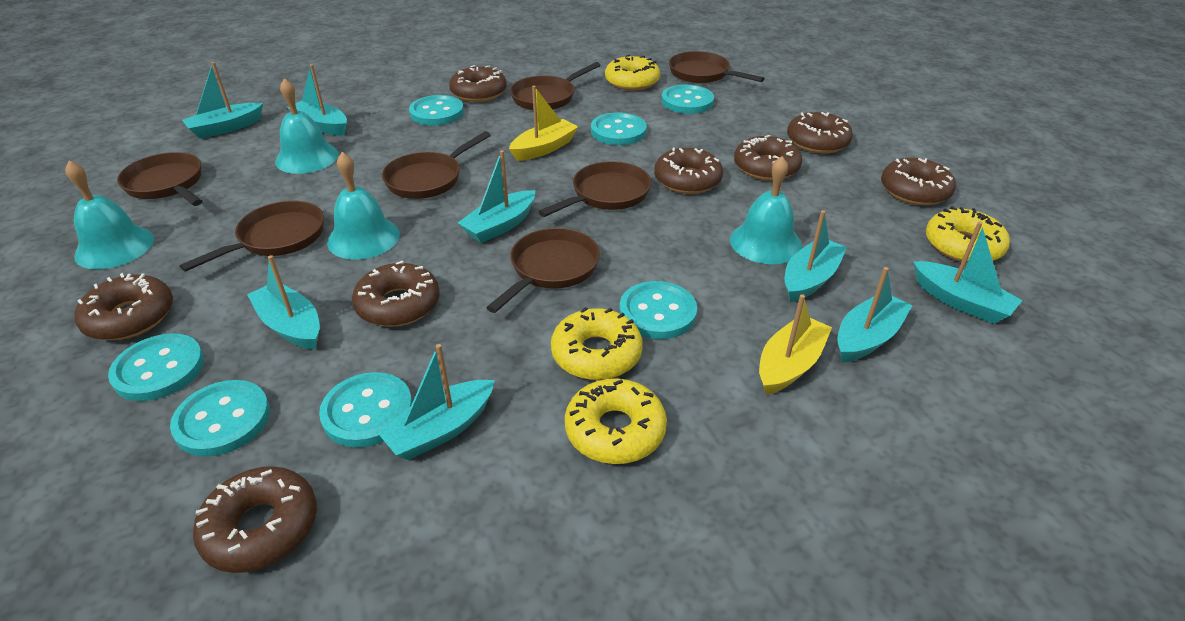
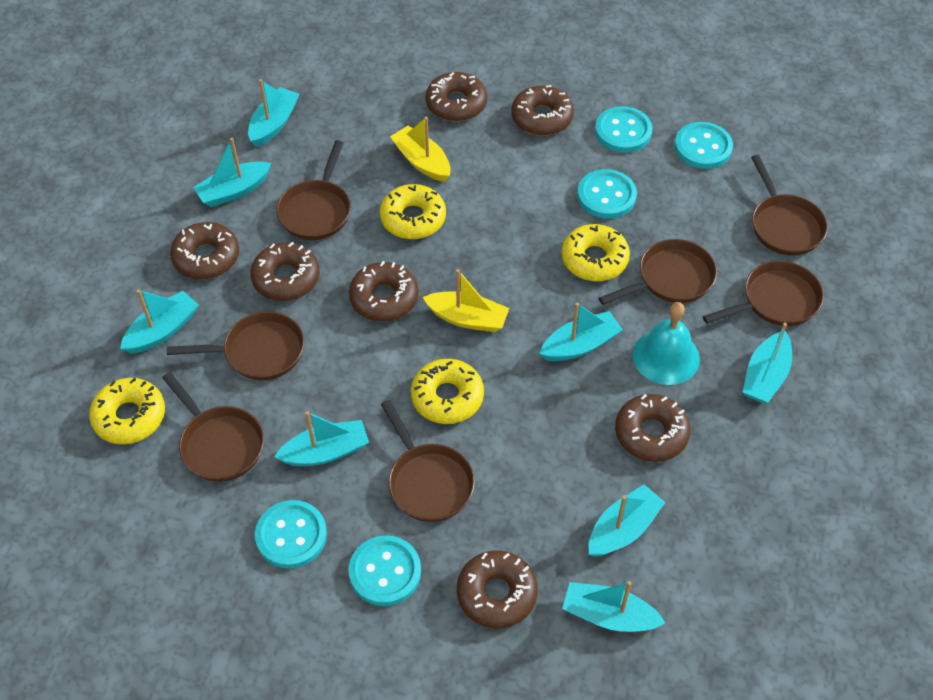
brown donut: [74,273,173,340] [193,466,317,573] [352,261,440,327] [449,65,507,102] [654,148,723,194] [734,135,802,181] [787,112,853,153] [881,158,956,205] = 8 -> [170,222,239,279] [250,242,320,301] [349,261,418,322] [425,72,487,121] [457,550,538,628] [511,85,574,136] [615,394,691,462] = 7
turquoise bell: [65,160,154,269] [275,78,339,174] [327,152,400,259] [730,156,802,264] = 4 -> [633,302,700,385] = 1
turquoise button: [108,333,204,401] [170,380,270,457] [319,372,413,448] [409,95,464,126] [591,112,647,145] [619,281,697,339] [661,84,714,114] = 7 -> [255,500,327,568] [349,535,421,606] [577,169,637,219] [595,106,652,153] [674,122,733,169] = 5

